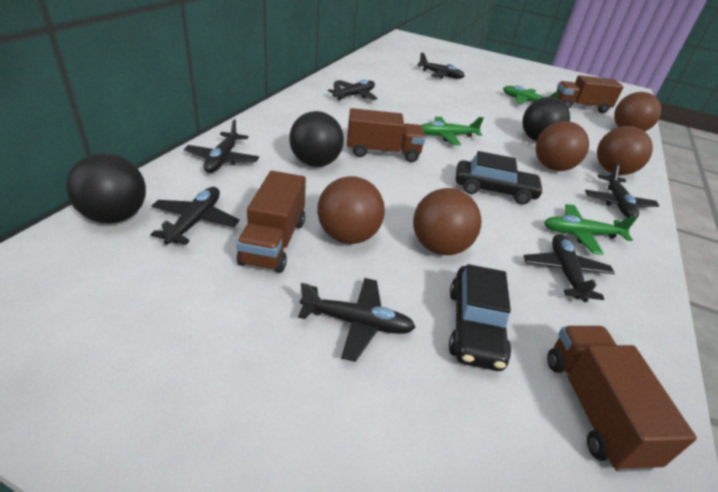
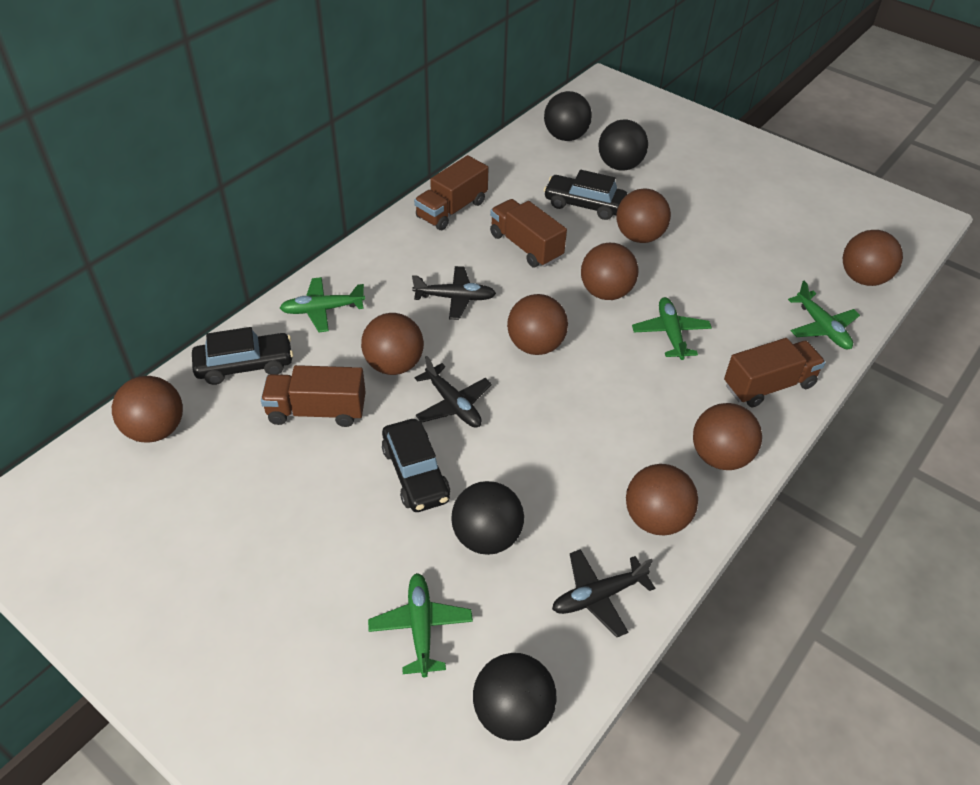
black ball: [66,153,146,223] [289,111,344,167] [522,97,570,141] = 3 -> [451,481,524,555] [473,653,556,741] [544,91,592,141] [598,119,648,171] = 4
black car: [449,264,511,371] [456,151,544,204] = 2 -> [192,327,293,385] [382,419,450,512] [544,170,627,220] = 3
black plane: [150,187,240,244] [184,119,259,173] [298,278,416,362] [328,79,378,100] [417,52,465,79] [524,234,615,302] [585,163,659,218] = 7 -> [412,266,496,320] [415,356,492,428] [552,549,655,637] = 3
brown ball: [317,176,385,244] [413,188,481,255] [536,121,589,171] [597,126,653,175] [614,92,661,131] = 5 -> [112,376,183,442] [361,313,424,375] [507,294,568,355] [581,243,638,300] [616,189,671,243] [626,464,698,536] [693,403,762,470] [843,230,903,286] = 8
green plane: [421,117,484,145] [503,85,560,105] [544,204,638,255] = 3 -> [280,277,365,332] [368,573,473,678] [632,297,712,360] [788,281,860,349] = 4

